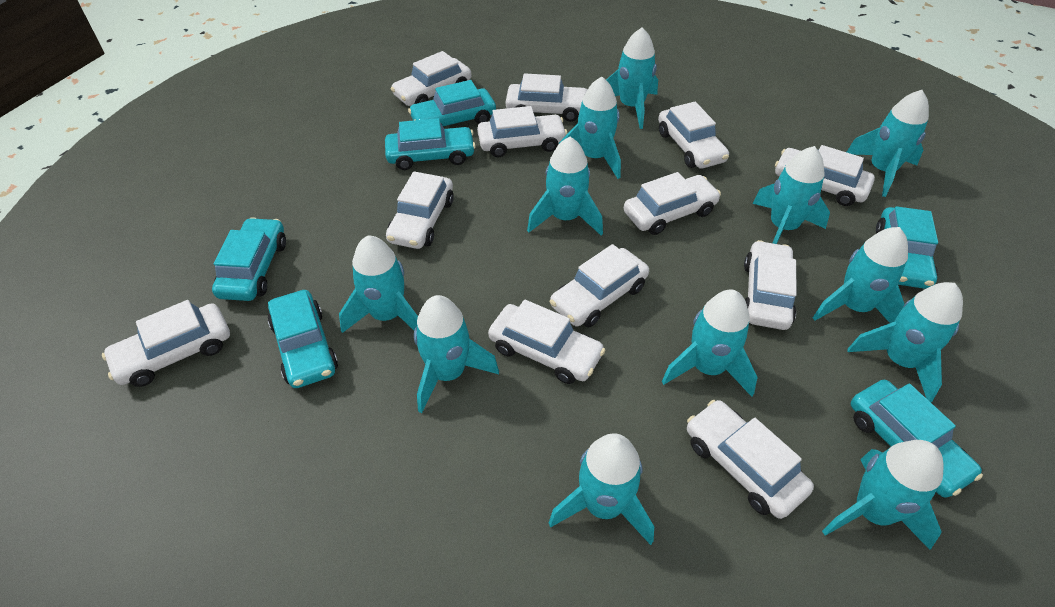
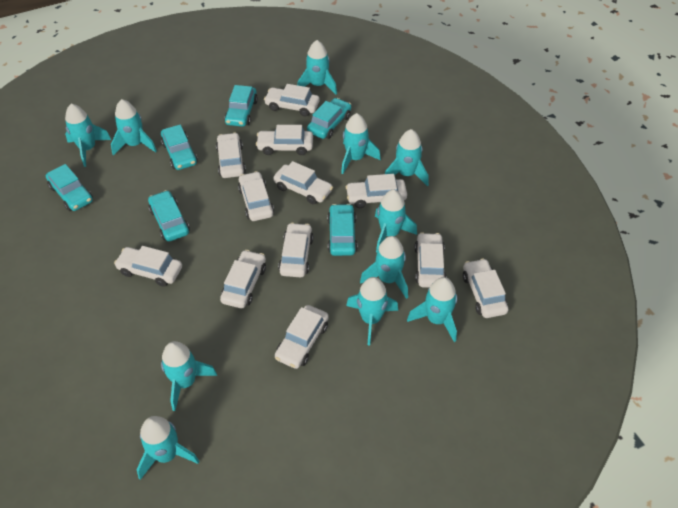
turquoise rocket: [339,235,418,333] [414,295,499,413] [527,137,603,235] [549,433,654,545] [559,77,621,179] [606,27,658,129] [662,290,758,397] [752,146,830,244] [813,227,908,323] [822,440,943,550] [847,90,929,197] [847,282,963,402] = 12 -> [65,104,111,167] [111,99,157,155] [137,416,200,480] [161,341,217,411] [297,40,337,95] [341,113,381,174] [346,277,398,345] [360,236,408,299] [375,190,417,252] [385,129,429,186] [407,277,457,342] = 11

